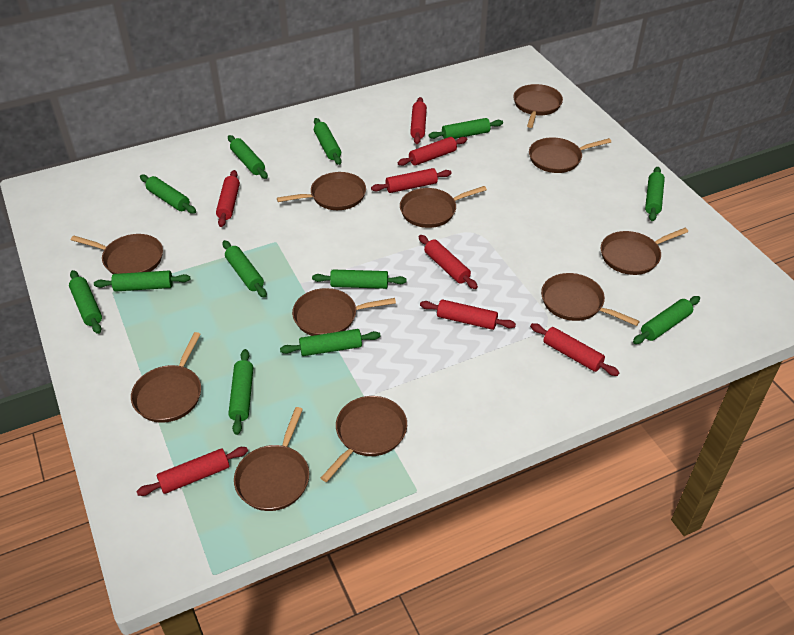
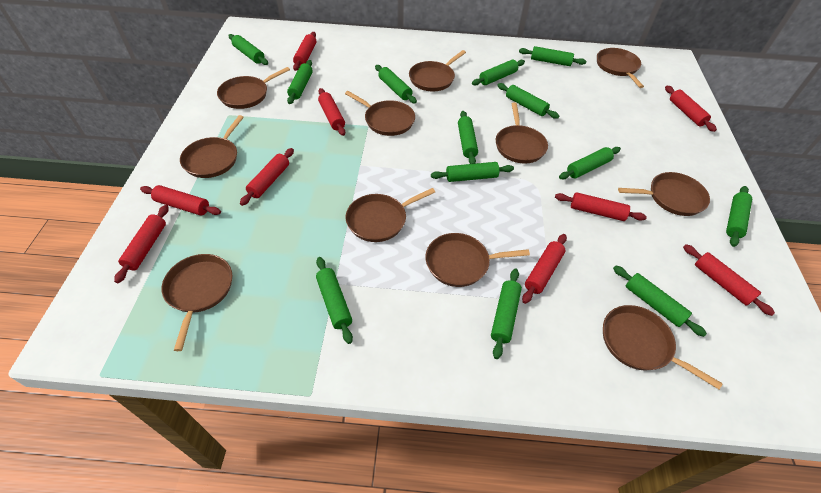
green rolling pin: [69,270,102,334] [94,271,190,292] [140,175,196,214] [223,240,267,298] [228,135,268,179] [228,349,253,435] [280,329,381,356] [312,269,407,289] [314,118,342,165] [428,118,503,139] [633,296,700,344] [645,167,665,221] = 12 -> [228,34,268,65] [287,60,313,104] [316,257,353,344] [375,65,417,104] [431,162,514,182] [458,111,478,164] [472,59,525,86] [491,268,522,359] [497,83,559,119] [519,46,586,66] [559,147,621,179] [613,266,707,337] [726,186,752,247] = 13
red rolling pin: [136,447,248,496] [216,170,240,227] [371,168,452,193] [398,137,467,166] [410,97,427,144] [418,235,478,289] [420,299,516,330] [530,323,619,376] = 8 -> [114,205,169,283] [140,185,221,216] [240,148,294,206] [293,32,316,71] [318,88,345,136] [522,234,567,304] [555,192,647,221] [665,86,717,132] [683,244,775,316] = 9

